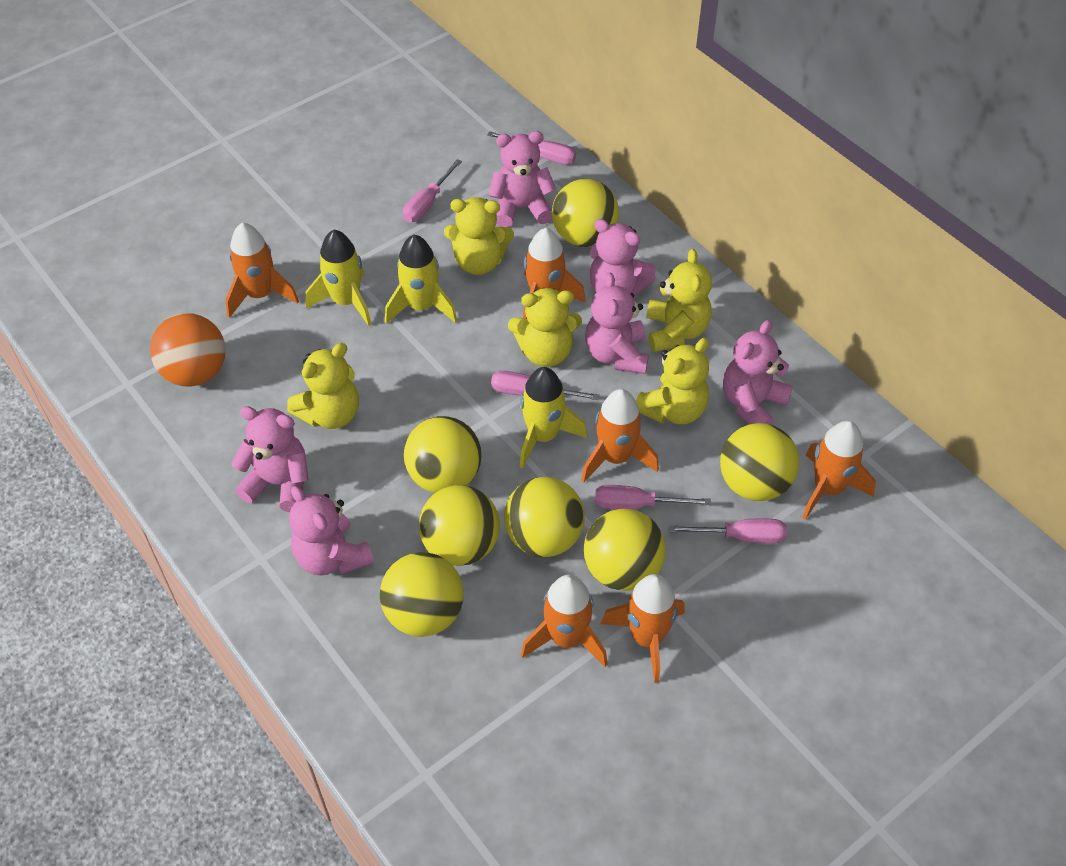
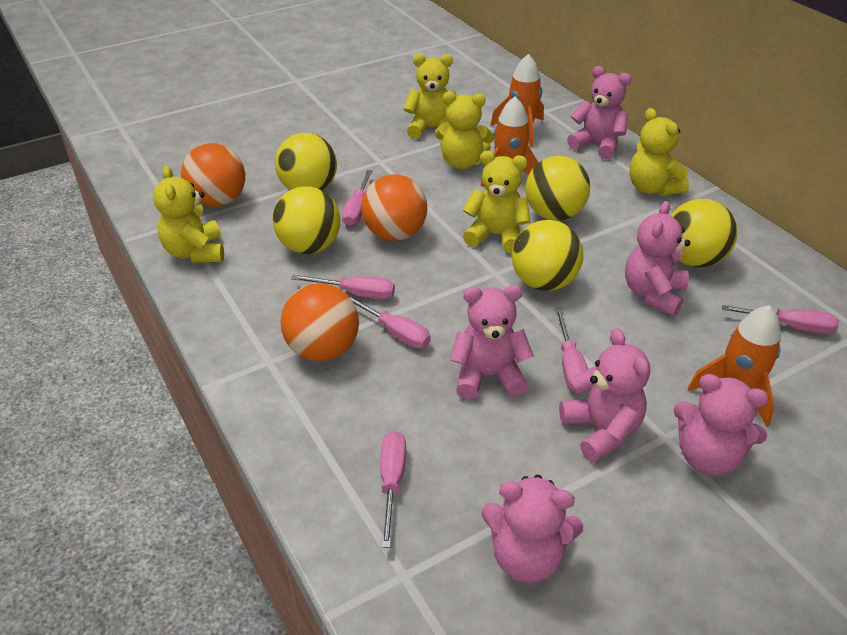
orange ball: [150,313,226,387] = 1 -> [181,143,245,207] [280,283,359,361] [361,174,427,241] = 3
orange rocket: [226,222,299,318] [521,574,608,667] [523,228,585,319] [581,389,659,483] [601,574,685,683] [802,421,876,520] = 6 -> [480,96,539,187] [490,54,544,147] [688,305,781,427] = 3
pink screwdriver: [403,159,462,222] [488,131,576,165] [491,371,599,400] [595,485,711,509] [668,519,787,544] = 5 -> [292,275,395,299] [342,170,372,226] [347,294,431,348] [380,431,406,548] [555,308,588,394] [722,305,839,334] = 6
yellow ball: [380,552,464,637] [404,416,482,493] [419,485,500,566] [504,477,585,557] [552,179,619,247] [584,509,666,591] [720,423,799,501] = 7 -> [272,186,340,254] [275,133,337,191] [512,220,583,291] [525,156,590,221] [671,199,737,268] = 5
yellow rocket: [306,230,372,326] [385,235,457,324] [520,367,587,468] = 3 -> none = 0

